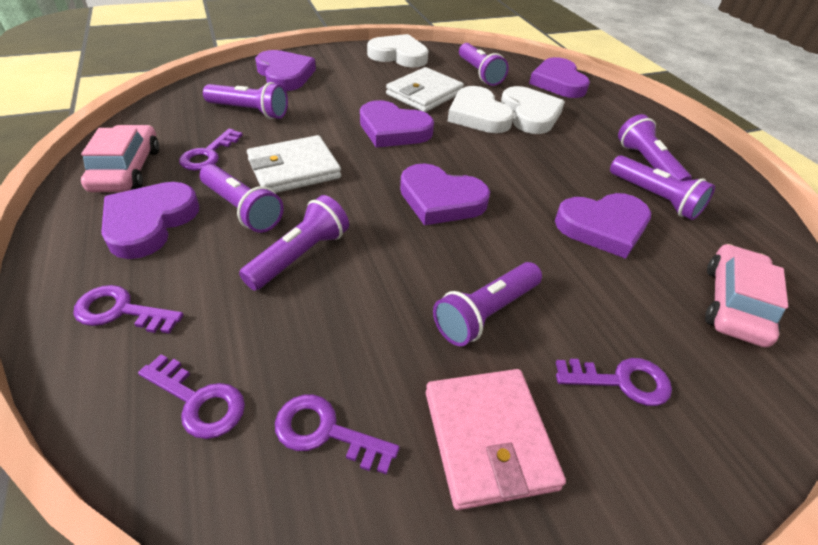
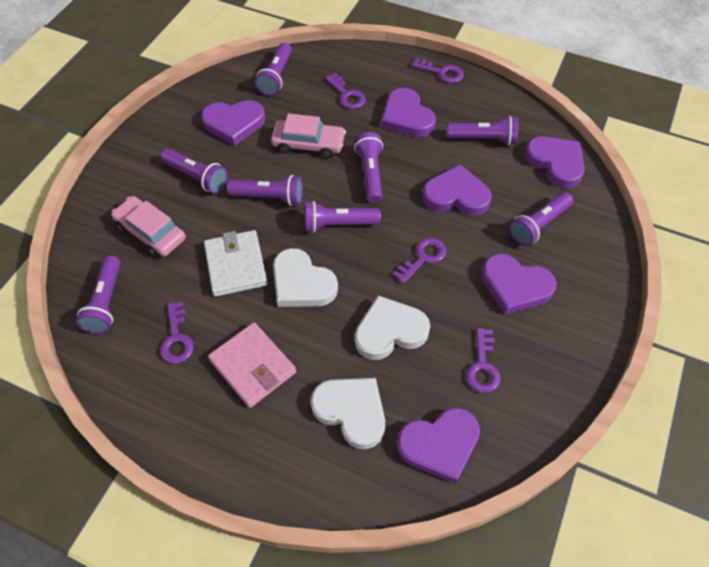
purple flashlight: [200,164,284,233] [203,82,288,119] [239,195,349,291] [433,262,542,346] [459,43,509,86] [610,155,715,220] [618,114,692,181] = 7 -> [76,256,121,334] [160,149,228,193] [227,175,303,206] [255,43,292,96] [304,201,381,233] [354,132,383,203] [447,116,519,145] [509,192,573,246] = 8
white wallet: [247,135,341,193] [386,67,464,112] = 2 -> [204,230,268,297] = 1

